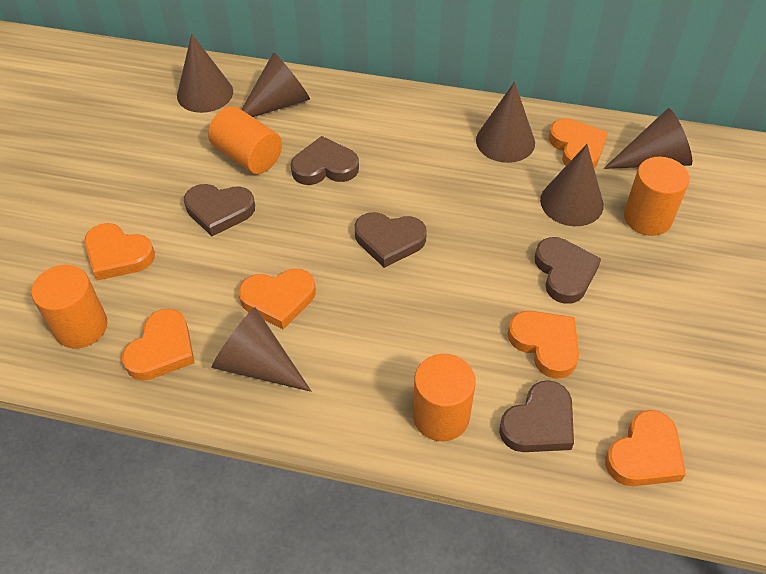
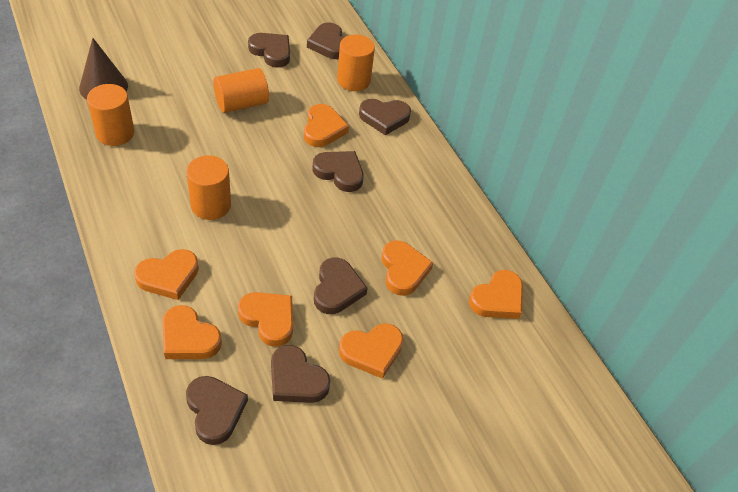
brown cone: [177,34,233,113] [212,307,311,392] [241,53,310,117] [476,82,535,163] [540,144,604,226] [604,108,692,169] = 6 -> [79,38,128,100] = 1
brown heart: [184,184,255,236] [291,136,359,185] [355,212,427,268] [499,380,574,452] [535,237,601,304] = 5 -> [186,376,248,445] [248,33,290,68] [271,345,330,403] [307,23,343,59] [312,151,364,192] [314,257,368,314] [359,99,411,135] = 7
orange heart: [84,223,155,280] [122,309,195,381] [238,269,316,329] [508,311,579,379] [549,118,608,169] [605,410,686,486] = 6 -> [134,249,199,300] [162,305,222,359] [238,292,293,347] [304,104,349,147] [339,323,404,379] [381,240,433,296] [469,270,523,319] = 7

